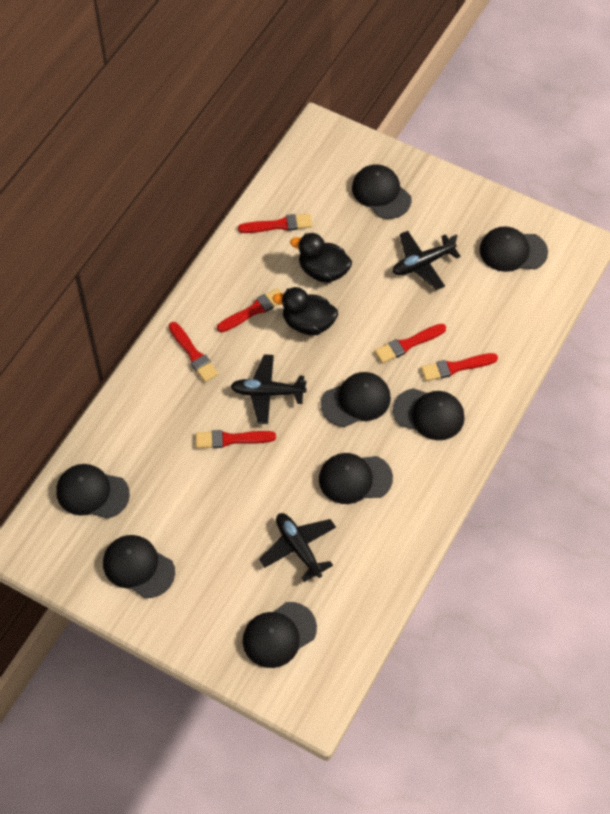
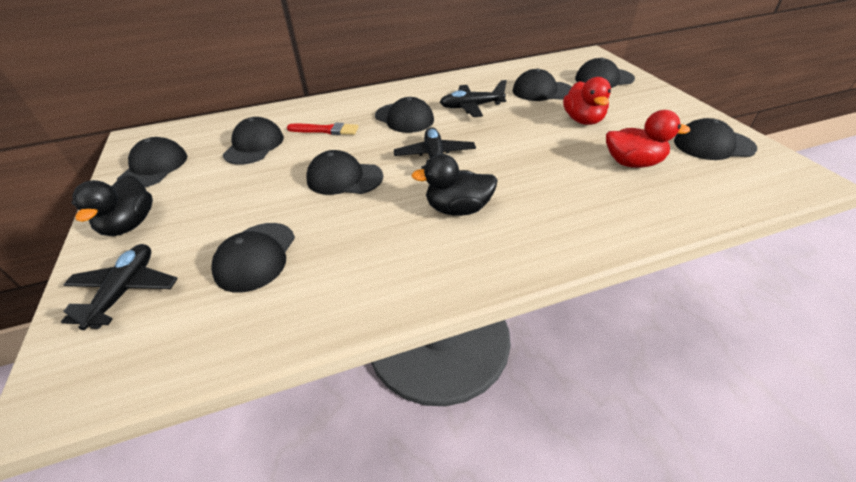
red brush: [169,322,218,382] [195,430,276,448] [217,288,282,333] [238,214,312,233] [375,324,446,363] [421,353,498,381] = 6 -> [287,123,359,135] = 1
red duck: none = 0 -> [563,77,611,125] [606,110,690,168] = 2

